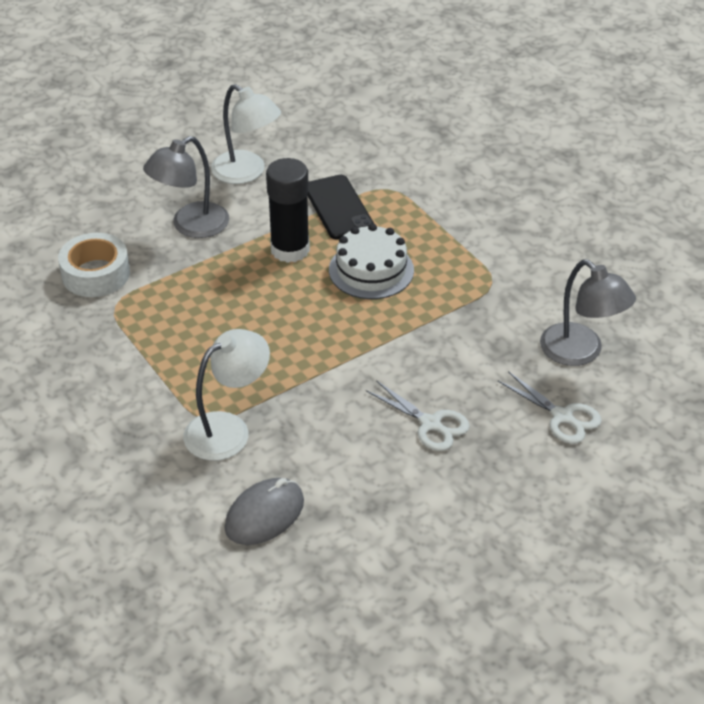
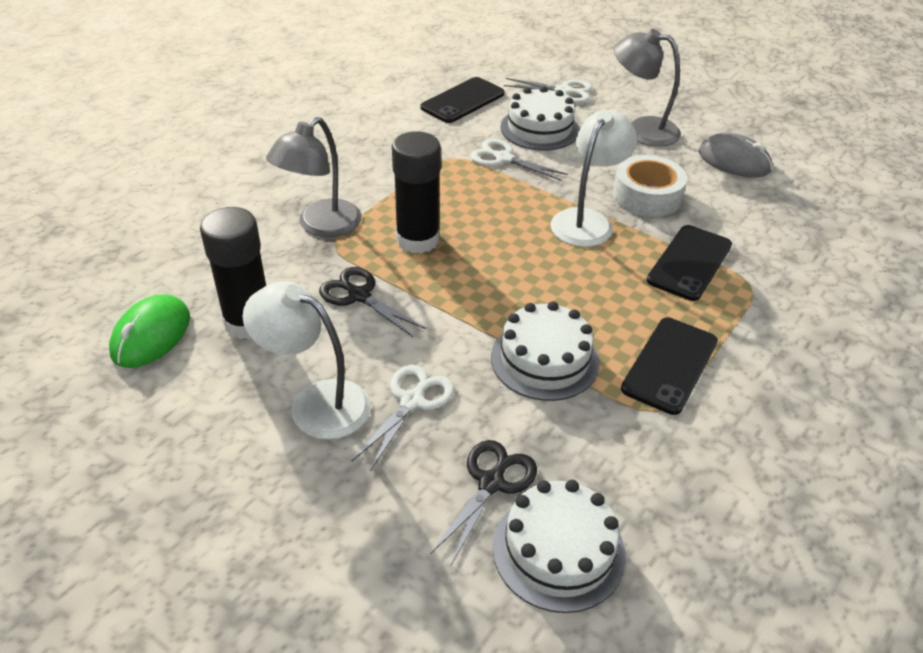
black glue stick: [266,158,310,263] = 1 -> [200,207,266,339] [392,131,441,254] = 2
black phone: [307,175,374,240] = 1 -> [421,77,505,123] [621,318,718,415] [647,225,732,301] = 3
black scissors: none = 0 -> [319,267,426,337] [430,440,537,565] = 2
green mouse: none = 0 -> [109,295,190,368] = 1
white cake: [329,224,414,299] = 1 -> [491,301,599,401] [493,480,626,613] [501,86,579,150] = 3
white scissors: [366,380,470,451] [498,371,602,444] = 2 -> [352,365,454,471] [470,139,568,181] [503,78,593,103] = 3

